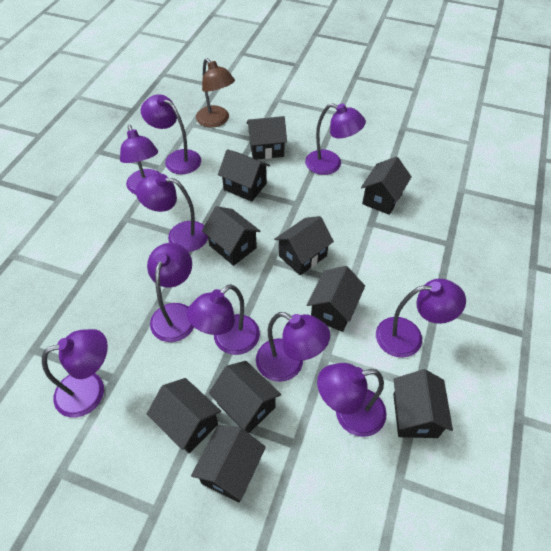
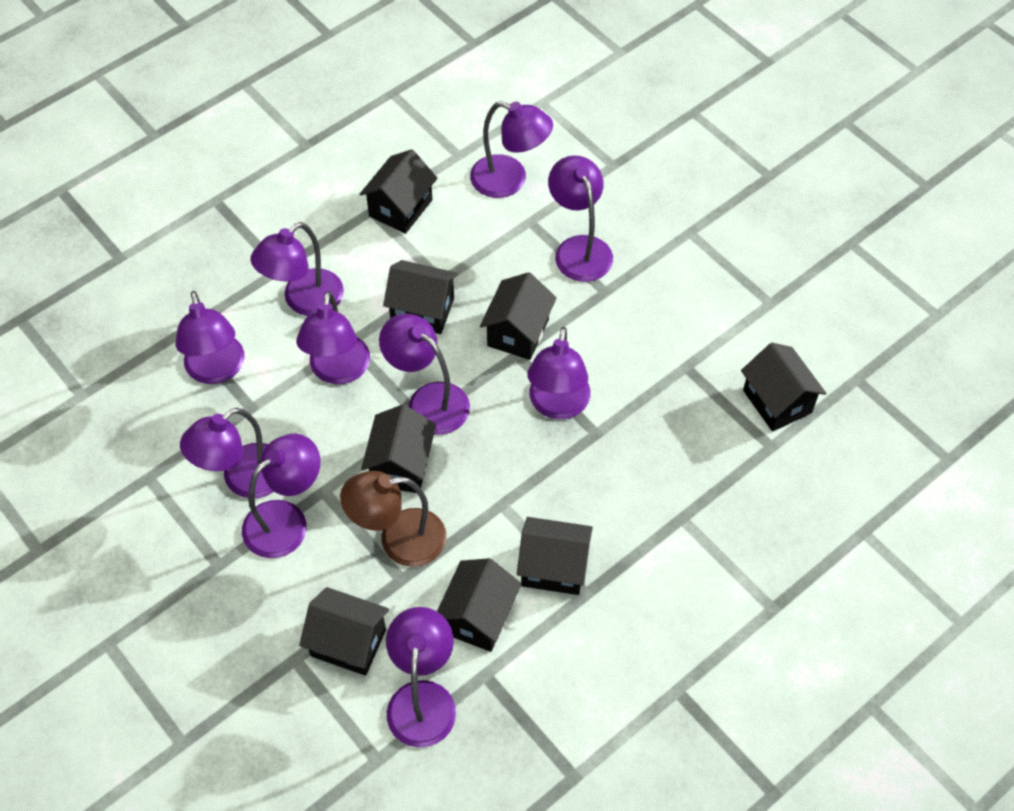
black house: [147,378,221,453] [191,425,266,503] [202,206,261,266] [209,361,281,433] [218,149,270,202] [247,116,287,160] [274,216,334,275] [307,266,365,332] [361,157,412,215] [393,369,453,438] = 10 -> [299,587,389,676] [360,149,438,234] [361,404,436,493] [383,260,458,334] [437,558,522,652] [480,272,557,360] [517,517,593,595] [741,343,826,432] = 8

